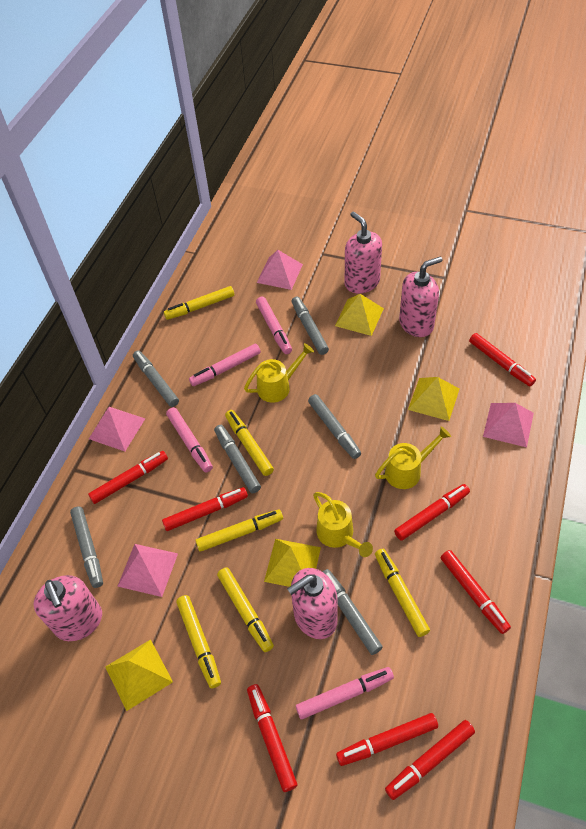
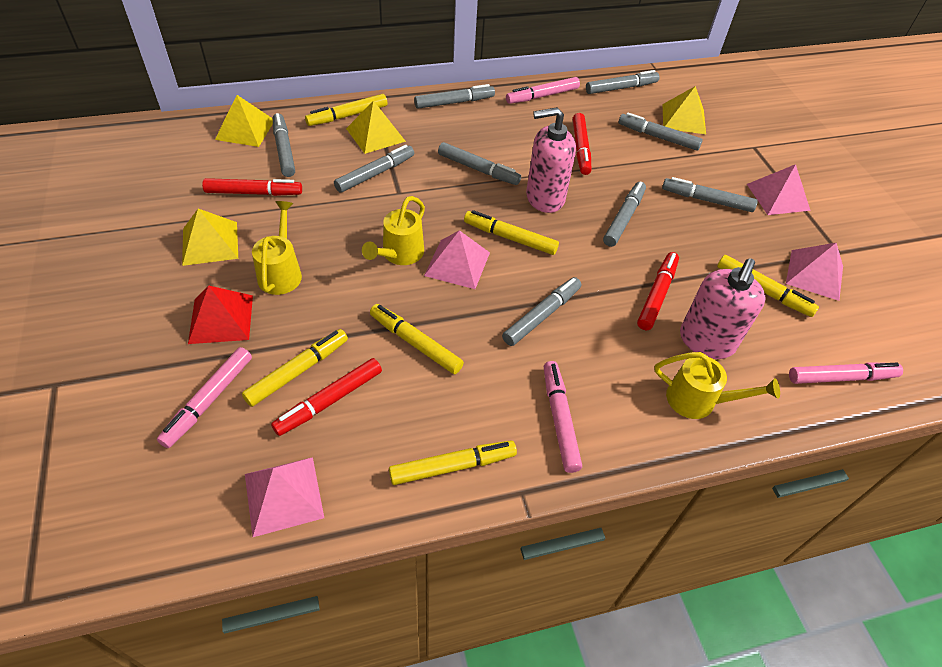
grey marker: [70,507,103,588] [133,350,179,407] [214,425,261,493] [292,297,329,355] [308,394,361,459] [322,569,383,655] = 6 -> [273,113,295,177] [334,145,414,192] [414,84,495,109] [438,142,521,185] [502,277,581,346] [586,70,659,94] [603,182,646,247] [619,112,703,151] [662,177,758,212] = 9
pink soap dispenser: [34,575,102,641] [287,568,338,639] [345,211,382,294] [399,256,442,337] = 4 -> [526,107,576,213] [680,258,766,359] = 2
red marker: [88,451,168,504] [162,487,248,531] [247,684,297,792] [336,713,438,766] [385,720,475,800] [394,484,470,541] [440,550,511,634] [469,333,536,386] = 8 -> [202,178,302,196] [271,358,382,436] [573,113,591,175] [637,252,679,330] = 4
red pyramid: none = 0 -> [188,285,253,344] = 1

